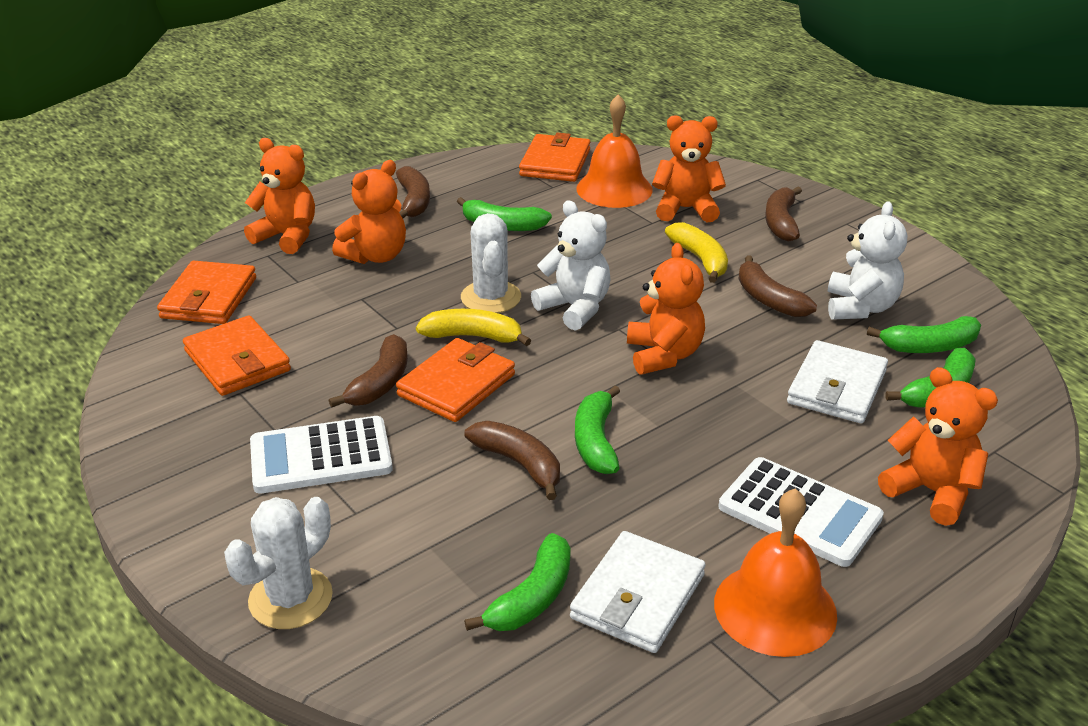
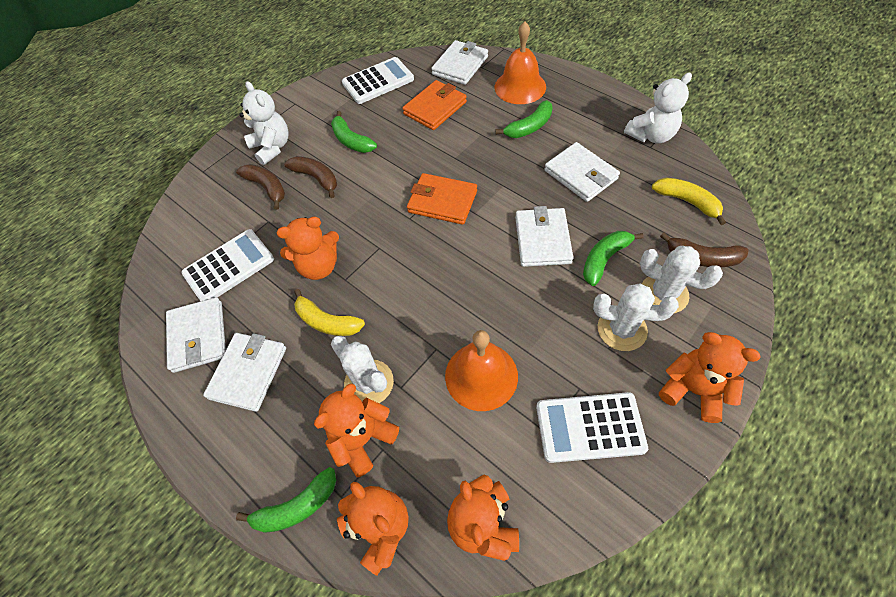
brown banana: [329,334,408,407] [396,166,430,218] [464,421,560,500] [738,255,817,317] [765,187,802,242] = 5 -> [236,164,285,210] [284,156,337,198] [660,233,749,267] = 3
green banana: [457,197,552,231] [464,533,570,631] [575,386,620,474] [867,316,981,353] [885,348,976,408] = 5 -> [236,467,336,533] [331,111,377,153] [496,100,553,138] [583,231,644,286] = 4
orange wallet: [157,261,256,324] [183,316,291,396] [396,338,515,422] [519,132,591,182] = 4 -> [402,80,467,130] [407,173,477,225] = 2
white cactus: [224,497,333,629] [461,213,521,313] = 2 -> [331,336,394,403] [593,283,679,351] [640,246,723,313] = 3
white calculator: [250,416,393,494] [719,457,884,567] = 2 -> [181,229,274,301] [342,57,414,104] [536,392,648,463] = 3
white wallet: [570,531,706,653] [787,340,888,423] = 2 -> [166,297,226,373] [203,333,286,412] [431,40,488,85] [515,206,573,267] [544,142,620,202] = 5

